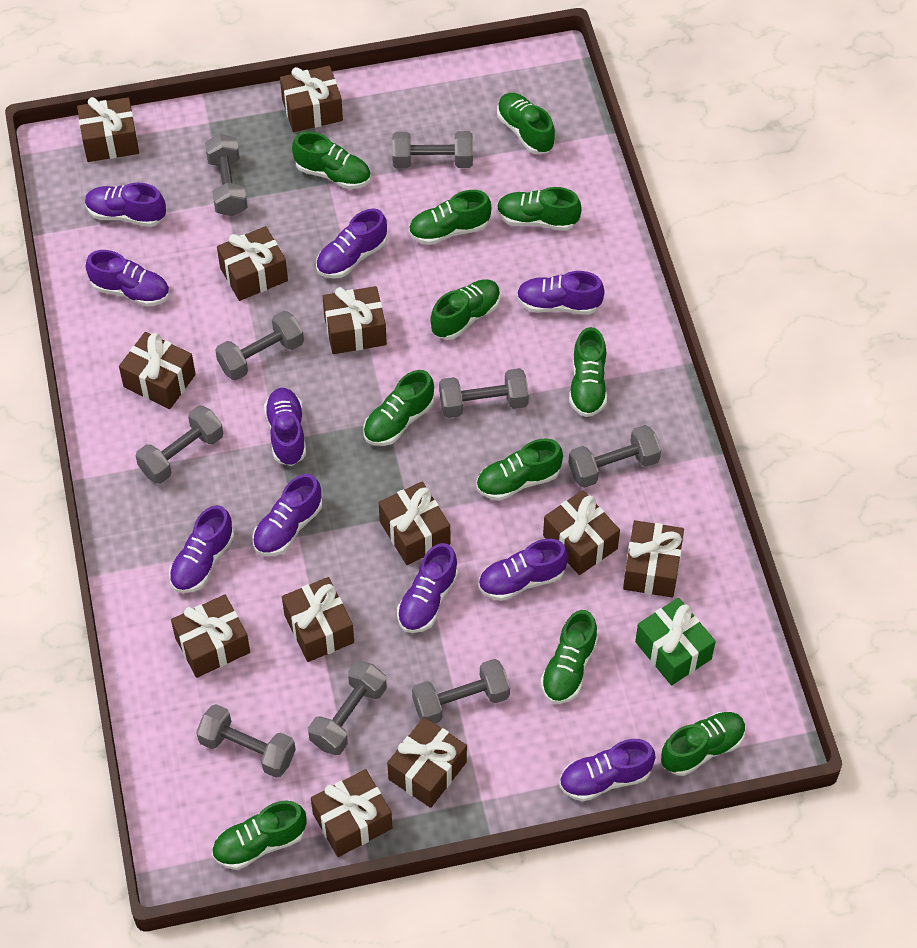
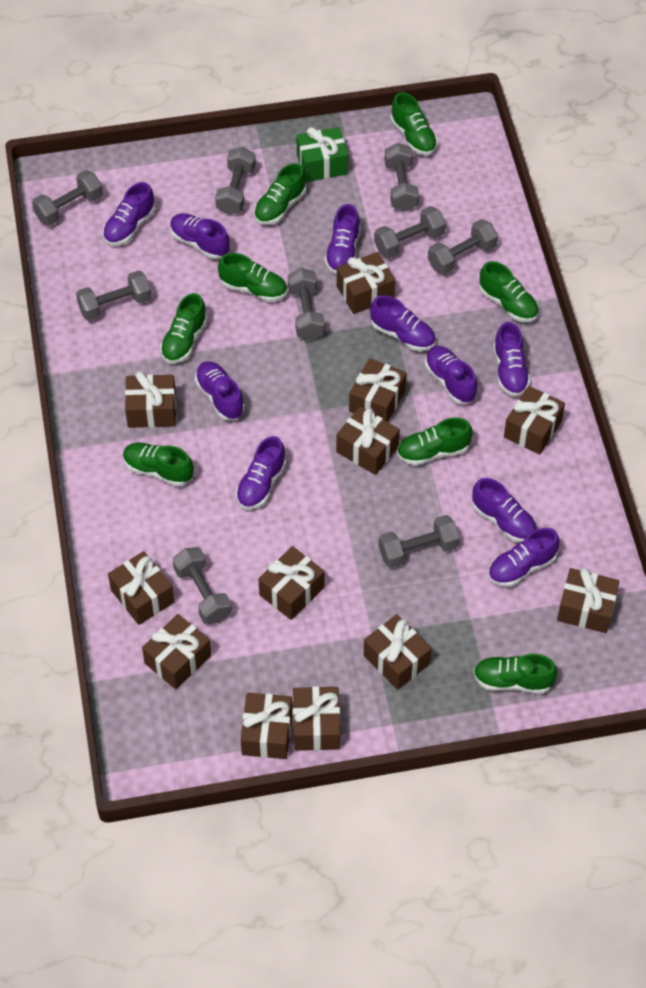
green shoe: [212,800,307,870] [292,132,371,189] [363,370,434,446] [409,190,491,245] [430,279,500,340] [476,438,563,501] [497,93,555,154] [497,187,582,231] [541,610,598,704] [569,327,607,417] [661,712,746,776] = 11 -> [123,443,194,486] [160,293,207,363] [218,253,287,302] [254,163,306,225] [391,92,438,155] [397,417,472,466] [473,654,557,694] [479,261,539,322] = 8

